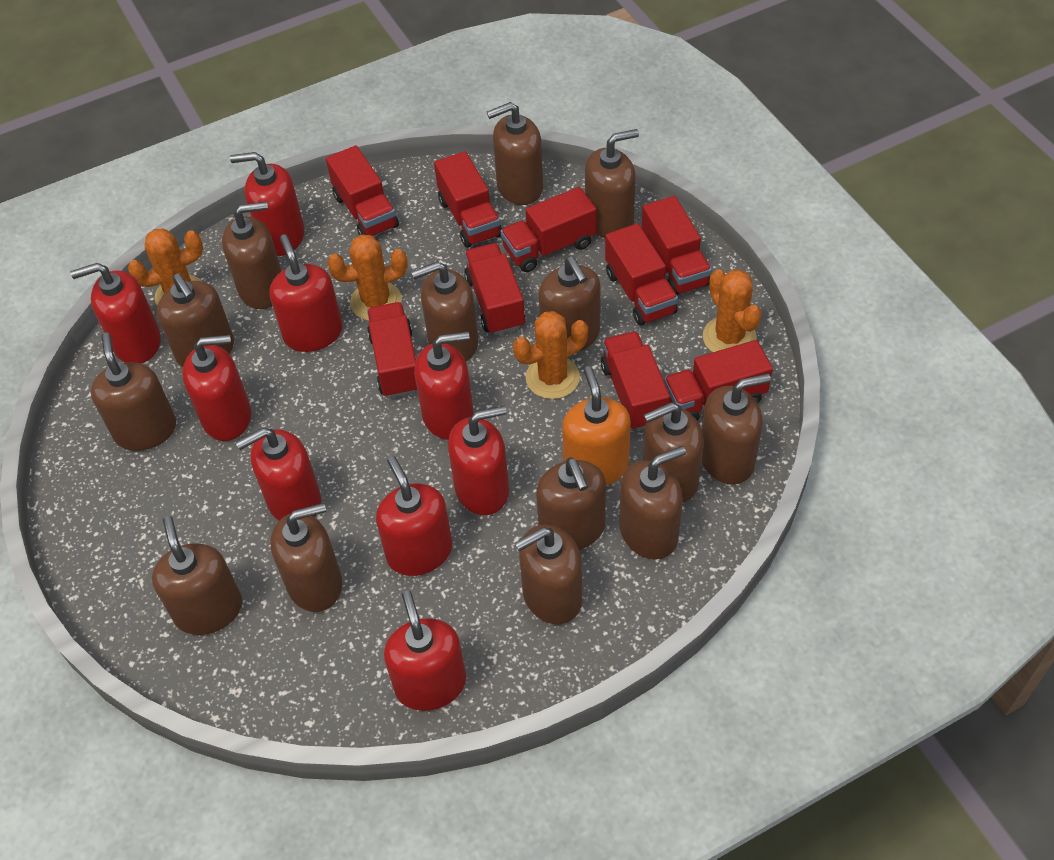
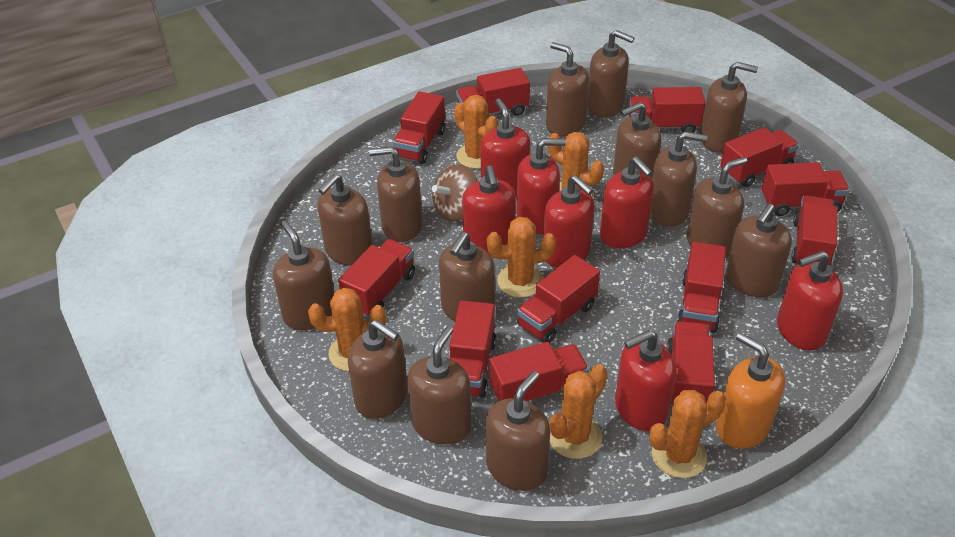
brown spinning top: none = 0 -> [432,164,477,221] = 1
orange cactus: [128,229,203,306] [327,234,408,321] [513,311,588,399] [703,270,762,352] = 4 -> [308,288,386,372] [454,95,498,169] [487,217,556,298] [548,132,604,198] [550,364,608,459] [649,390,726,478] = 6
red soap dispenser: [70,263,161,364] [182,335,251,441] [230,152,304,256] [236,428,321,520] [269,235,343,352] [376,456,452,576] [384,590,466,711] [414,331,474,440] [448,405,509,515] = 9 -> [462,166,516,256] [480,98,531,197] [517,138,566,234] [544,175,595,268] [600,157,654,248] [615,330,677,431] [777,251,843,350] = 7
red truck: [326,146,399,236] [367,302,417,398] [434,151,502,248] [464,243,526,335] [501,187,597,272] [601,331,670,431] [605,223,678,326] [642,196,712,295] [664,340,773,421] = 9 -> [338,239,415,317] [393,91,445,164] [450,300,496,398] [456,68,530,116] [489,342,589,402] [517,255,600,343] [629,87,706,133] [667,321,715,406] [677,242,726,333] [720,127,799,187] [761,162,850,216] [791,196,837,266] = 12

